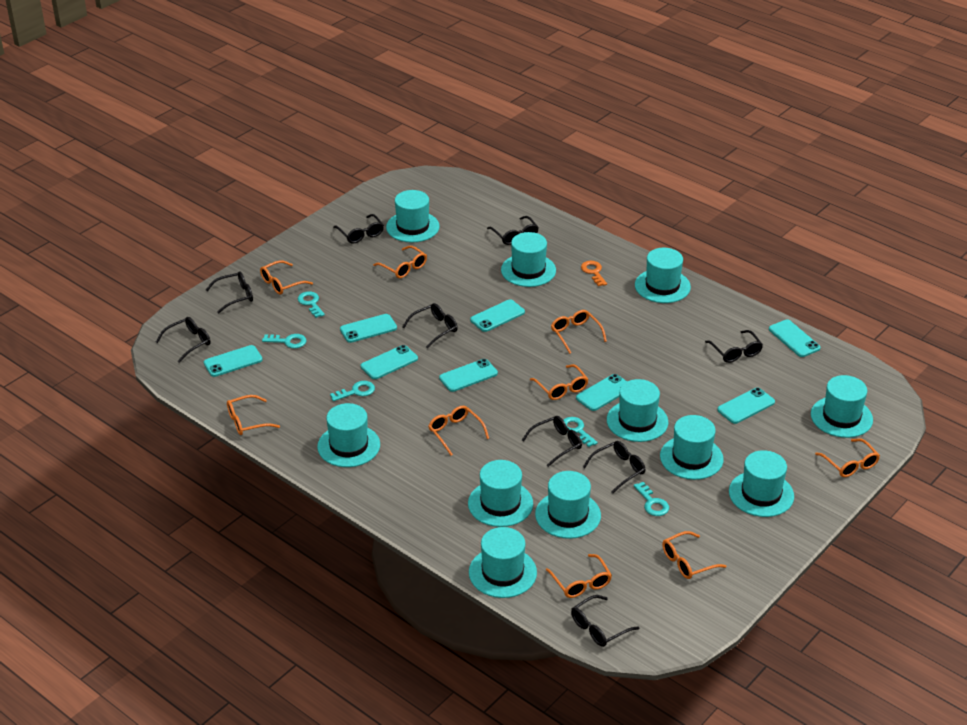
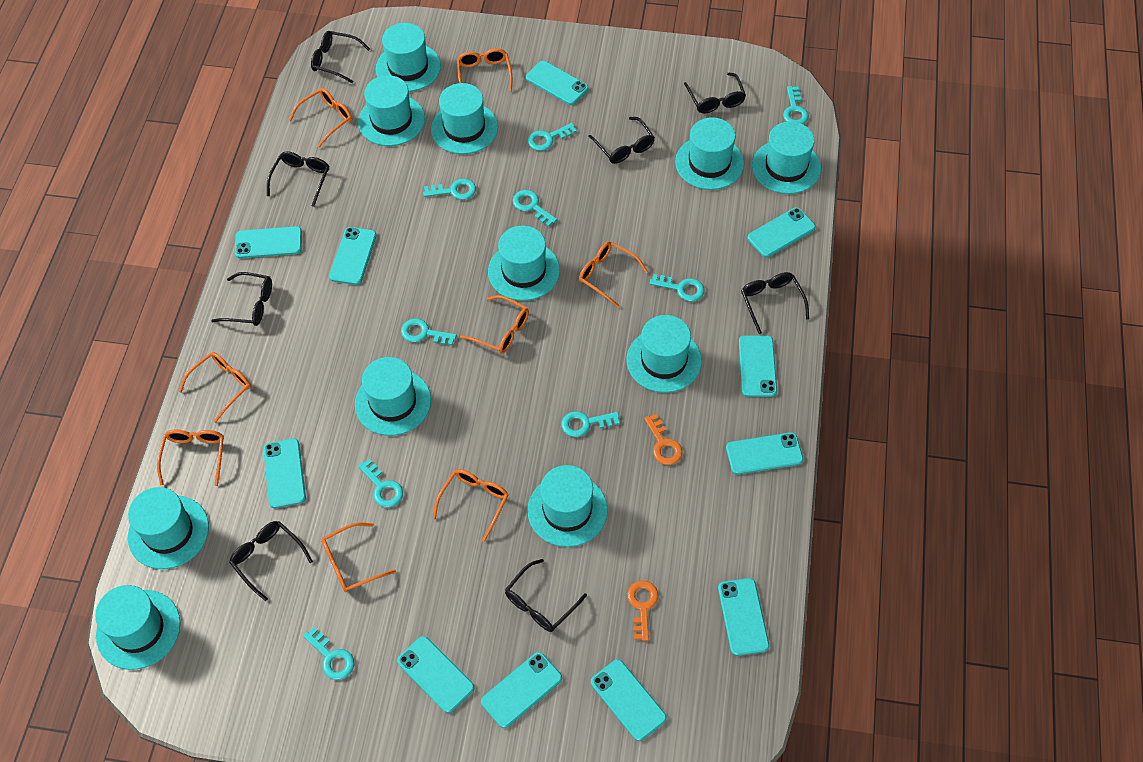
black glasses: [156,317,211,363] [206,271,253,313] [333,214,384,244] [403,303,458,349] [487,216,539,245] [522,416,582,467] [571,595,639,647] [583,441,646,494] [705,330,763,363] = 9 -> [211,272,272,326] [229,521,313,601] [267,151,329,207] [311,31,370,83] [505,559,587,632] [588,117,655,164] [684,73,746,113] [741,272,809,334] = 8
orange glasses: [227,395,280,435] [260,260,313,295] [373,246,427,278] [428,406,489,456] [530,364,589,400] [546,554,612,598] [551,310,607,354] [662,531,726,579] [815,439,880,477] = 9 -> [157,429,224,486] [179,352,251,423] [289,88,352,147] [321,522,396,592] [433,469,509,542] [457,48,512,92] [460,295,529,354] [579,241,648,308] = 8
orange key: [581,261,607,286] = 1 -> [627,580,658,641] [644,414,683,465] = 2
turquoise key: [262,334,306,348] [298,291,325,318] [330,381,375,401] [564,417,598,447] [634,482,669,516] = 5 -> [303,627,355,680] [358,459,403,507] [401,318,457,345] [423,178,476,200] [512,190,557,227] [528,123,577,151] [561,411,620,437] [649,274,704,302] [783,86,809,124] = 9
turquoise phone: [204,345,263,377] [340,314,397,343] [361,345,418,379] [439,359,498,392] [470,299,525,332] [576,374,627,411] [717,388,775,424] [769,320,821,357] = 8 -> [235,226,302,258] [263,438,306,508] [329,227,377,285] [397,636,474,713] [481,652,562,728] [526,61,589,105] [591,659,667,741] [718,578,769,656] [726,432,803,475] [739,335,777,397] [747,207,816,257] = 11

